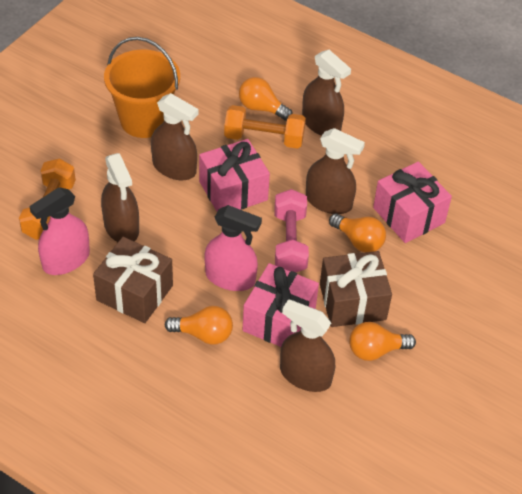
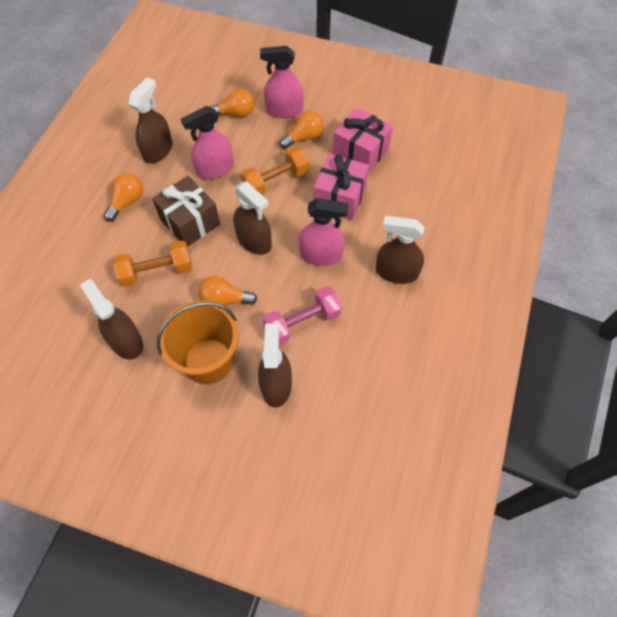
brown gift: [93,237,173,323] [320,251,392,327] = 2 -> [152,176,220,247] = 1
pink gift: [199,139,270,211] [243,263,319,347] [373,161,452,243] = 3 -> [314,154,369,220] [333,108,393,174] = 2
pink spray bottle: [30,187,90,275] [204,205,262,291] = 2 -> [181,106,234,179] [260,46,304,118] [299,198,349,266] = 3

